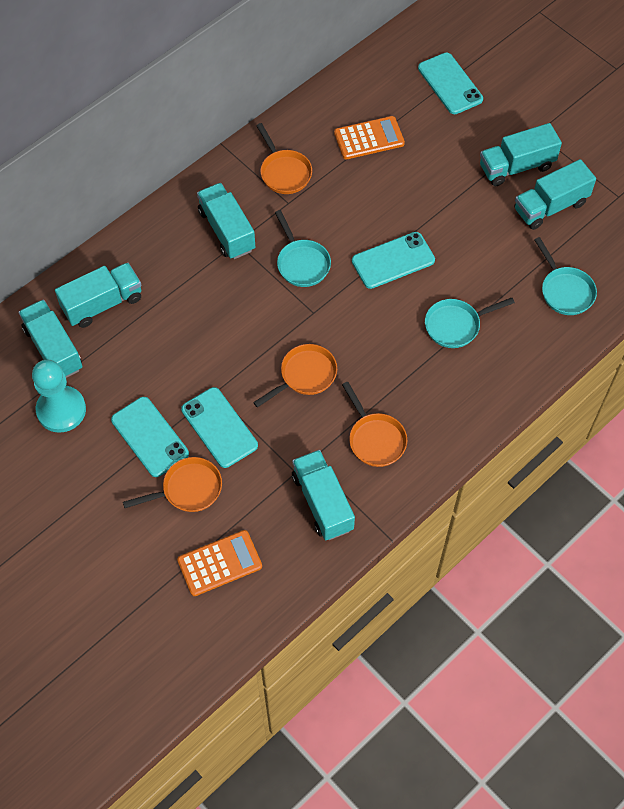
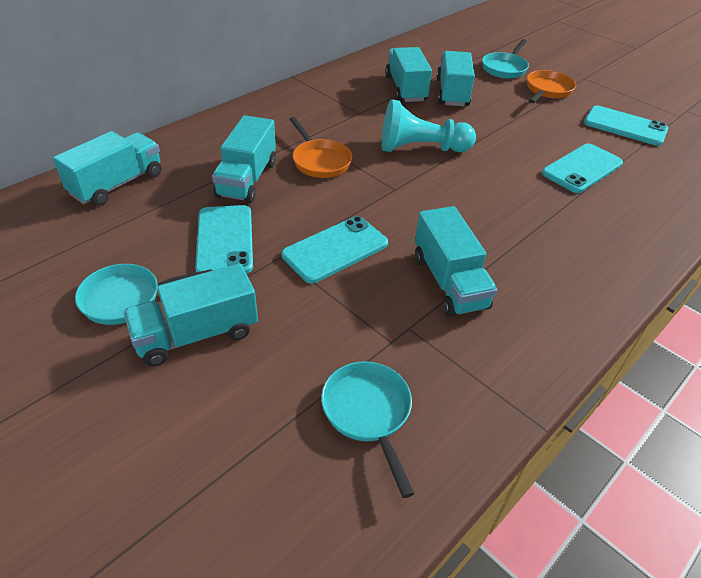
orange calculator: [177,530,262,596] [334,116,405,159] = 2 -> none = 0
orange pan: [123,457,222,512] [253,344,337,408] [256,123,312,194] [342,382,407,467] = 4 -> [289,117,352,178] [527,70,576,103] = 2

